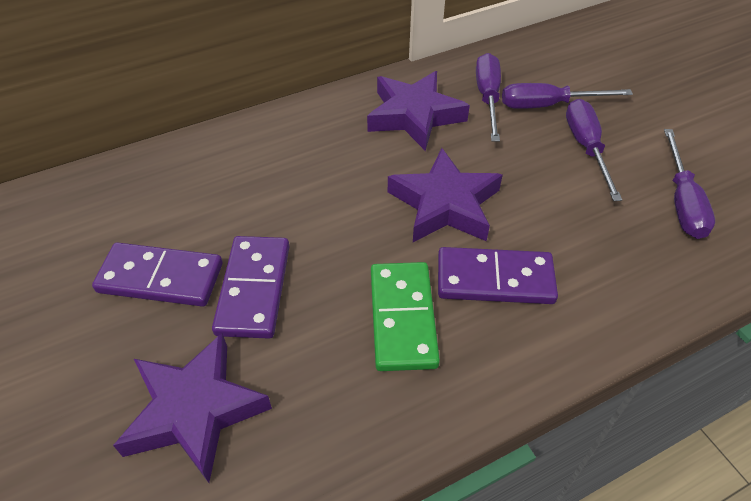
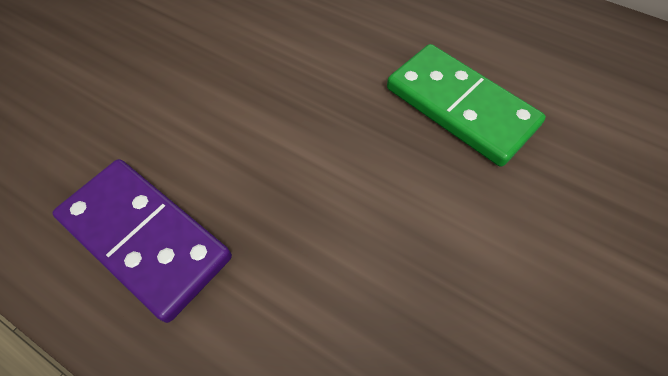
purple domino: [92,242,223,307] [212,236,289,339] [438,247,558,304] = 3 -> [52,159,232,323] = 1
purple screwdriver: [476,53,501,142] [502,83,633,109] [566,99,622,201] [664,129,715,239] = 4 -> none = 0
purple star: [113,333,272,483] [367,71,470,151] [388,148,503,242] = 3 -> none = 0

